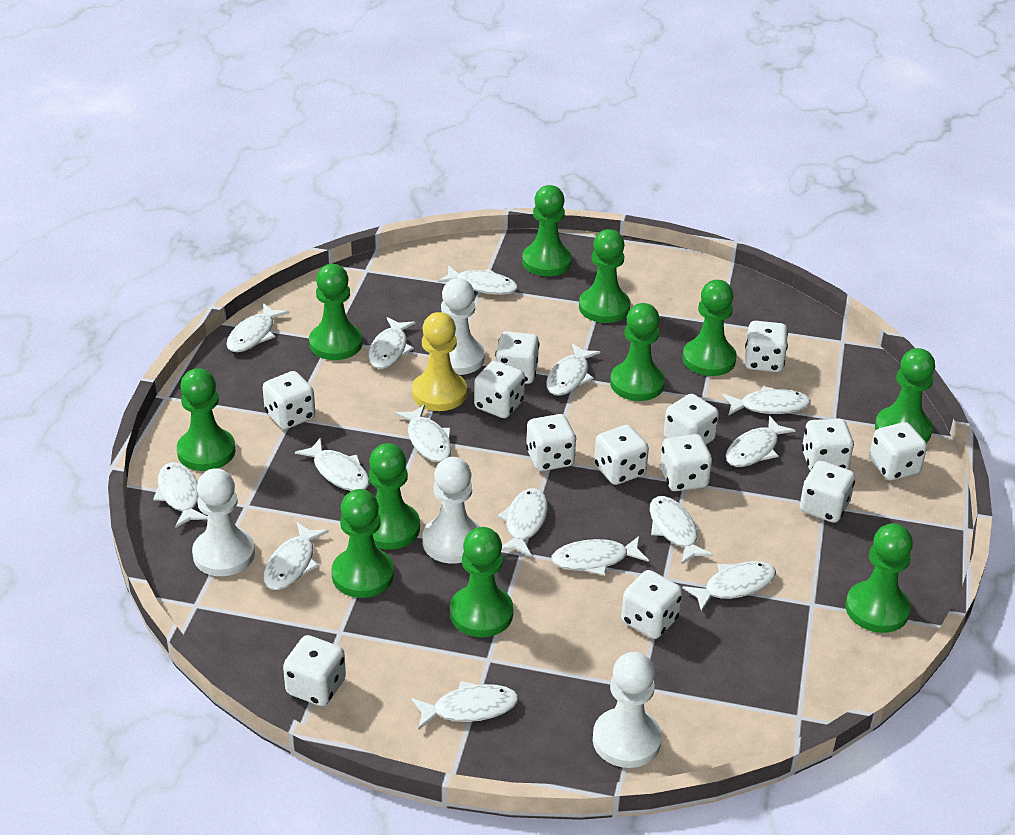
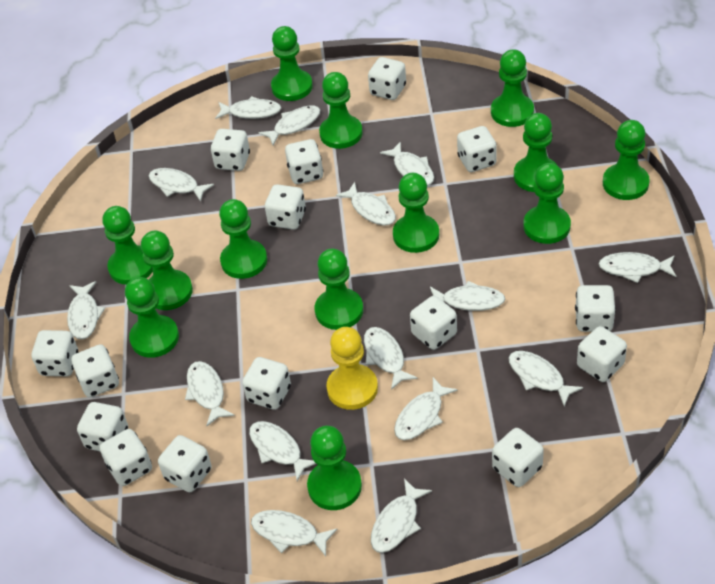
green pawn: [177,368,236,471] [309,264,362,360] [331,489,394,598] [369,443,420,550] [450,527,514,637] [522,185,572,276] [579,229,630,323] [610,303,665,401] [683,280,737,376] [846,523,913,633] [875,348,935,443] = 11 -> [102,206,153,285] [125,277,179,358] [141,231,193,310] [219,199,267,279] [271,26,313,101] [307,426,362,510] [315,249,363,330] [319,72,363,149] [393,173,439,253] [491,49,534,127] [514,113,557,192] [524,163,571,244] [603,120,650,200] = 13
white dice: [263,371,315,429] [283,635,346,706] [474,361,525,418] [495,331,539,384] [526,414,576,471] [594,425,649,485] [621,570,682,639] [660,434,712,491] [664,394,719,445] [745,321,788,372] [800,461,855,523] [802,419,854,471] [869,422,927,480] = 13 -> [32,330,78,376] [71,344,119,398] [77,402,128,451] [100,429,152,486] [158,435,212,492] [211,129,250,171] [242,357,291,410] [265,184,306,230] [285,139,323,184] [368,57,406,100] [410,296,457,350] [457,126,497,172] [492,428,544,487] [575,285,616,332] [577,326,627,382] = 15
white pawn: [192,468,255,576] [422,457,480,564] [441,278,485,375] [593,652,662,768] = 4 -> none = 0

